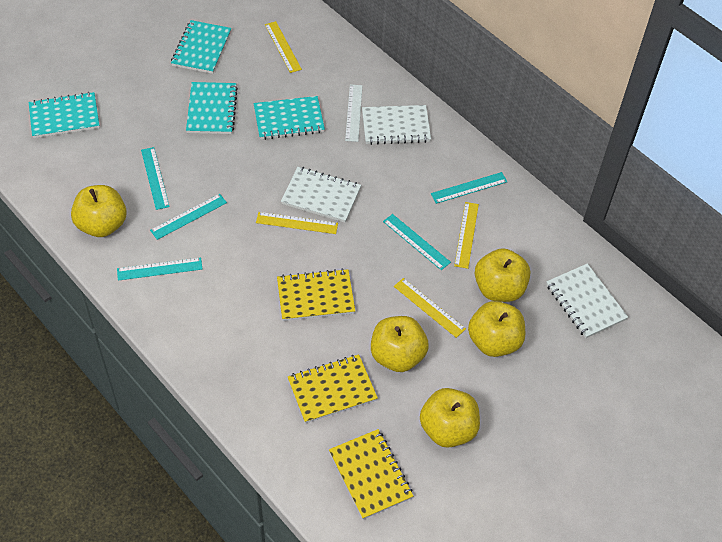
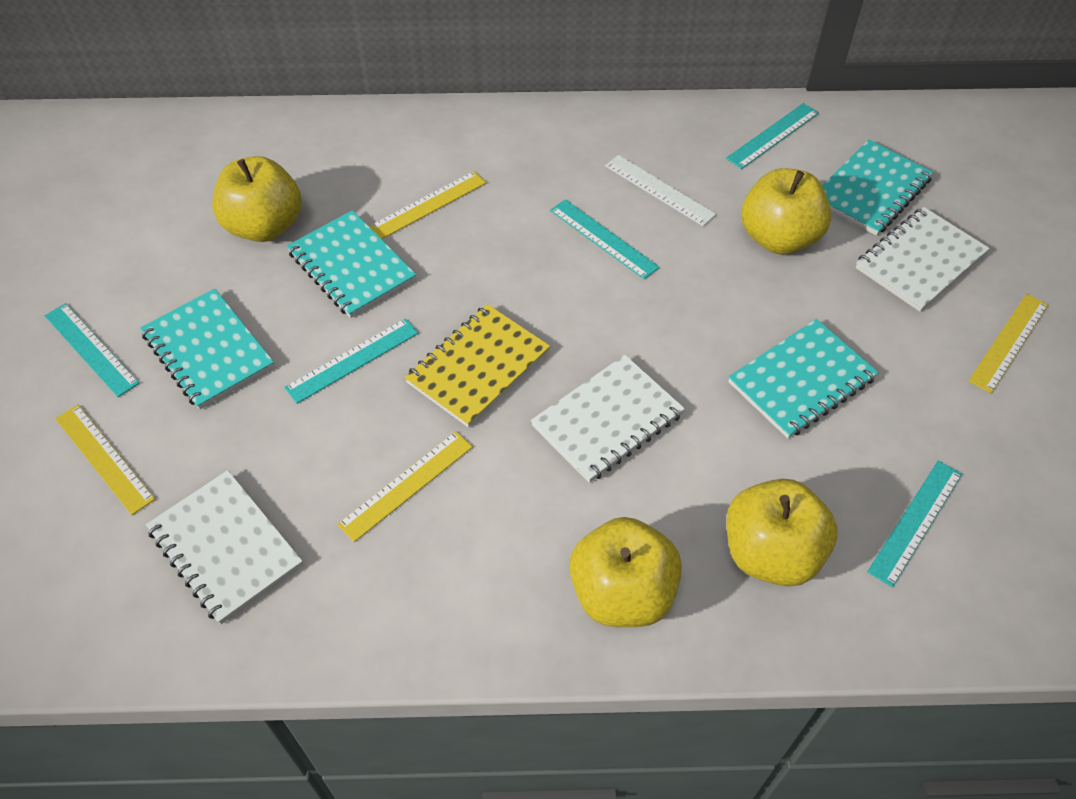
yellow apple: [71,185,127,237] [371,316,429,372] [420,388,480,448] [468,301,525,357] [475,248,530,302] = 5 -> [212,156,302,242] [569,517,682,627] [726,479,838,587] [741,168,831,254] = 4
yellow notebook: [277,269,355,321] [288,354,378,423] [329,429,413,519] = 3 -> [404,304,550,428] = 1

